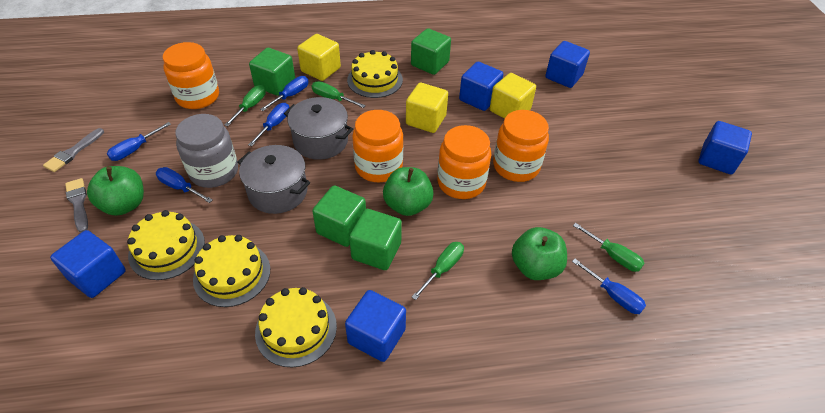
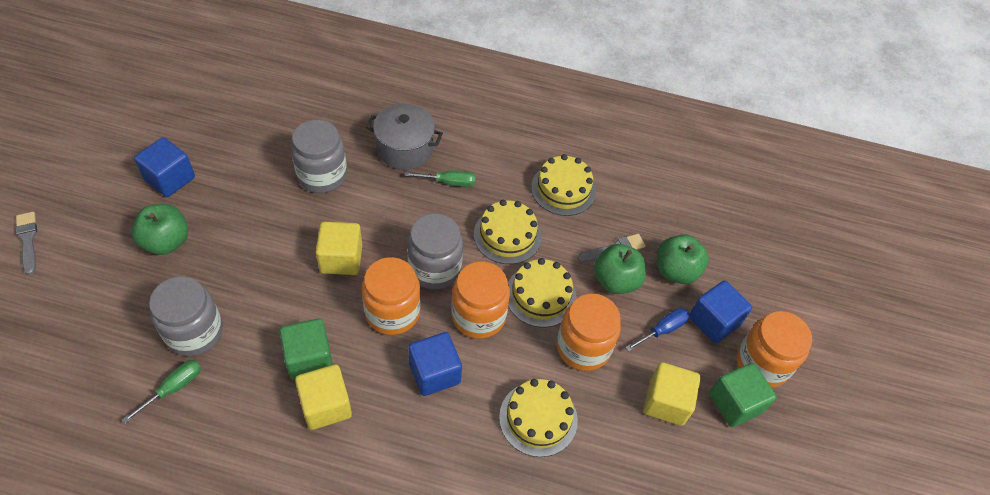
blue cube: [50,230,126,298] [345,290,406,362] [459,62,503,111] [545,41,590,88] [698,121,752,174] = 5 -> [134,137,195,197] [408,332,462,396] [689,280,752,343] = 3
blue screwdriver: [107,122,171,161] [156,167,213,203] [248,103,290,146] [260,76,309,111] [572,259,646,314] = 5 -> [625,308,690,352] = 1
green cube: [249,48,295,96] [312,185,366,247] [349,209,402,270] [411,28,451,75] = 4 -> [280,318,333,380] [709,363,777,427] = 2
green screwdriver: [225,85,266,127] [312,81,366,108] [412,242,464,300] [573,223,645,272] = 4 -> [122,360,201,424] [405,170,475,187] = 2
grey jar: [175,114,238,188] = 1 -> [149,276,223,356] [291,120,347,193] [407,213,463,289] = 3
grey pot: [237,145,310,214] [284,97,353,160] = 2 -> [366,104,443,170] = 1

